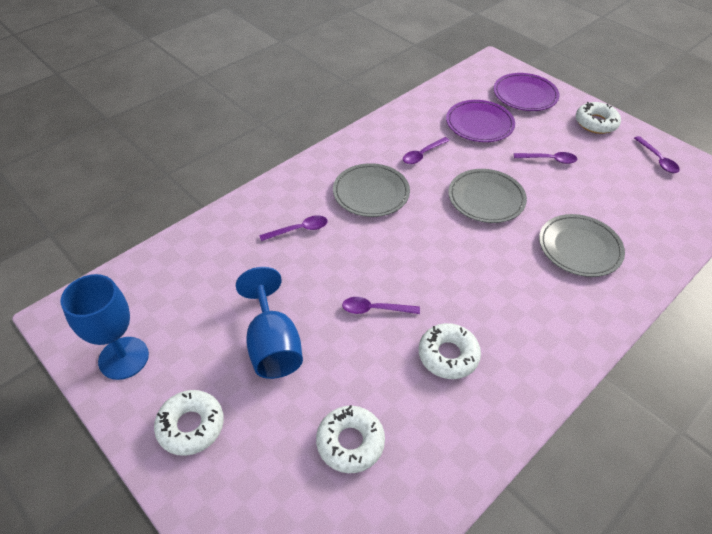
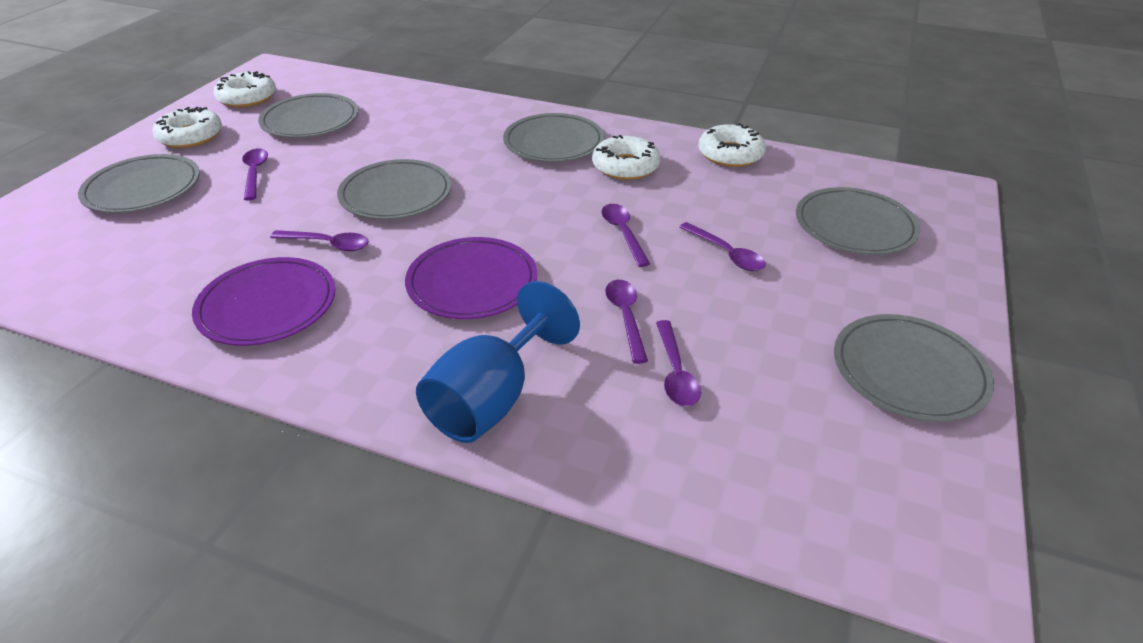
blue goblet: [61,274,149,380] [236,267,303,379] = 2 -> [416,281,580,443] = 1
grey plate: [333,163,410,217] [448,169,527,223] [539,214,625,277] = 3 -> [78,154,200,213] [258,93,358,138] [337,159,452,220] [503,113,604,162] [796,187,920,255] [834,314,994,422] = 6
purple spoon: [259,215,328,241] [342,297,420,314] [403,137,450,164] [514,152,577,164] [634,136,680,173] = 5 -> [242,149,268,201] [270,230,369,251] [601,204,650,267] [605,280,648,364] [656,320,701,407] [679,222,766,271] = 6

